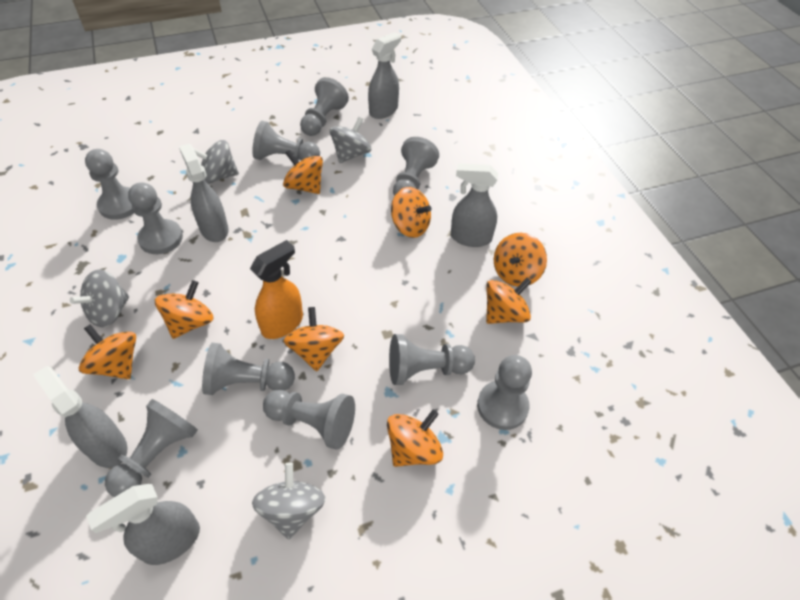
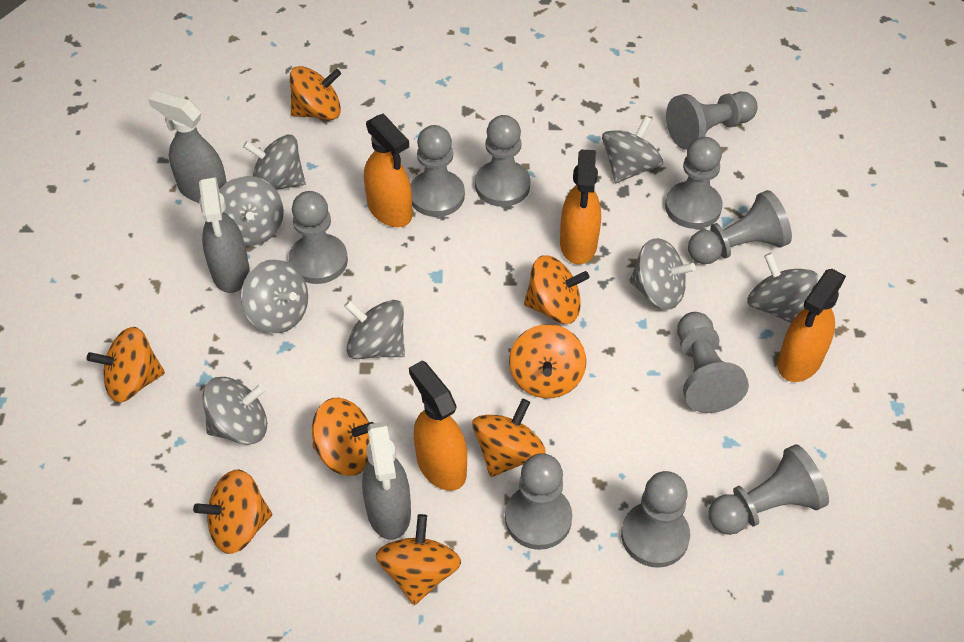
grey spinning top: [70,269,129,327] [193,140,239,184] [252,462,325,539] [330,117,371,163] = 4 -> [202,377,267,445] [219,176,284,246] [241,259,308,334] [243,135,305,190] [344,300,405,359] [602,116,663,183] [629,238,696,310] [747,253,818,323] = 8
grey spray bottle: [33,366,127,468] [86,484,200,565] [179,144,229,242] [368,32,401,119] [451,163,498,247] = 5 -> [148,91,227,203] [199,177,250,293] [362,421,411,540] = 3
orange spray bottle: [250,240,303,339] = 1 -> [364,113,412,227] [409,361,467,491] [560,150,601,265] [777,269,846,382] = 4

